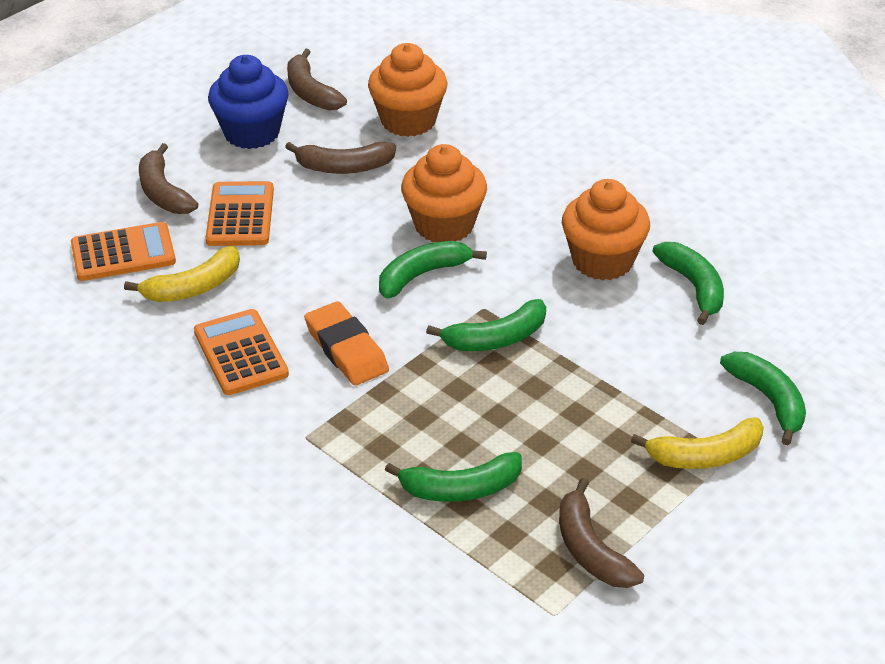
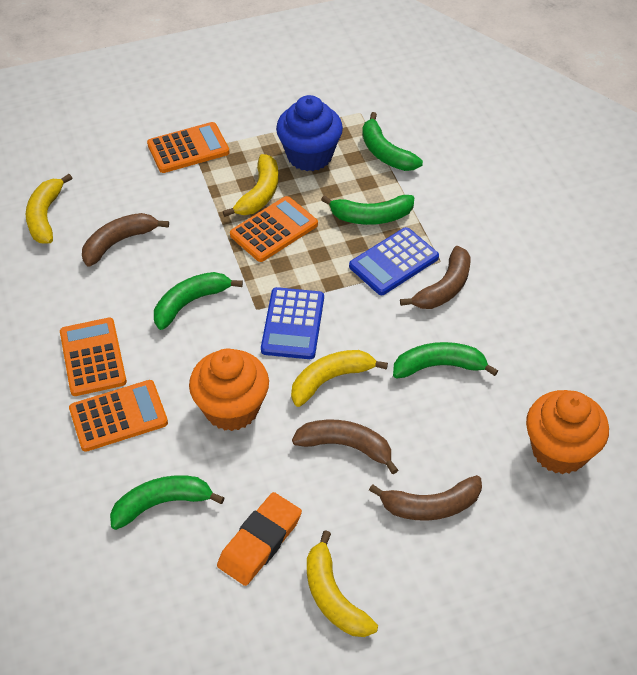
blue calculator: none = 0 -> [261,287,324,359] [349,227,439,295] = 2
orange calculator: [71,222,176,281] [194,309,289,395] [205,181,274,246] = 3 -> [60,318,127,396] [69,380,168,452] [147,122,230,173] [230,196,318,262] = 4
orange cupcake: [368,43,448,137] [401,144,487,242] [562,179,650,280] = 3 -> [189,348,269,431] [526,390,609,474] = 2
yellow banana: [124,246,240,302] [631,418,764,469] = 2 -> [26,174,72,244] [223,154,278,217] [291,350,388,407] [307,530,378,637] = 4

